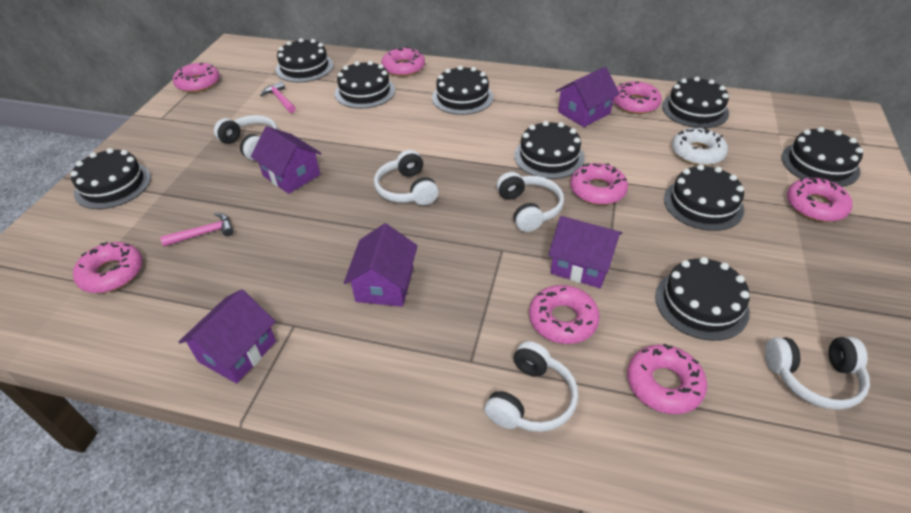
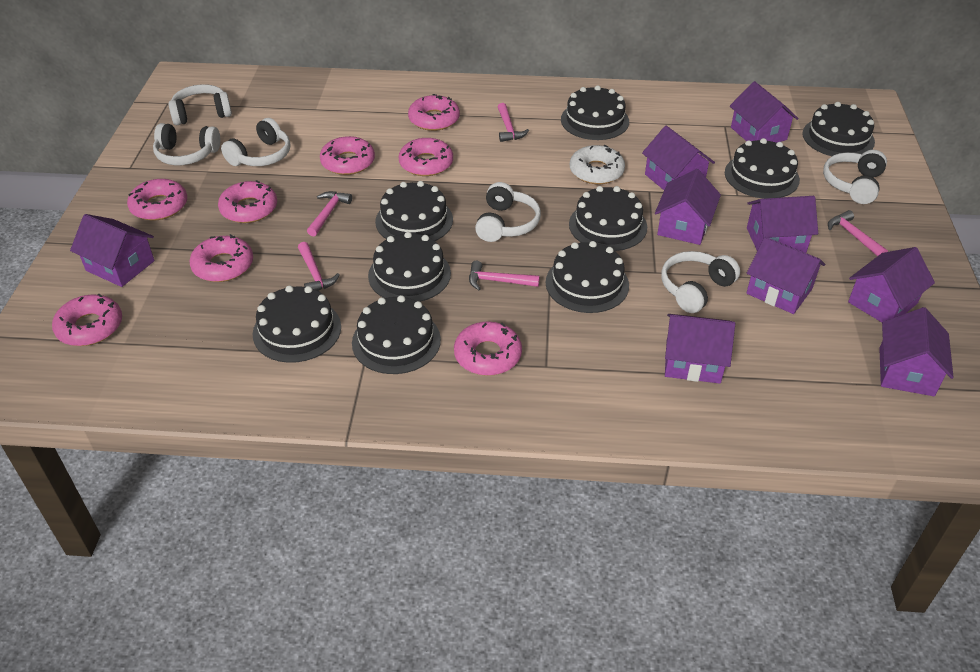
pink hammer: [160,213,234,247] [260,81,296,113] = 2 -> [298,242,340,291] [307,191,352,236] [469,261,540,290] [498,103,529,142] [828,210,888,256] = 5
purple house: [179,289,276,384] [250,126,321,194] [344,223,418,307] [548,216,622,288] [556,67,620,127] = 5 -> [70,214,155,287] [642,126,715,190] [655,169,721,245] [665,314,735,384] [730,81,799,143] [746,237,825,314] [747,196,818,253] [848,247,935,322] [879,307,954,396] = 9
white headphones: [214,115,278,160] [374,150,439,205] [484,341,578,432] [496,172,564,232] [765,337,870,410] = 5 -> [153,123,220,165] [169,84,232,125] [221,118,290,166] [475,182,541,242] [661,251,740,313] [823,150,887,204] = 6

